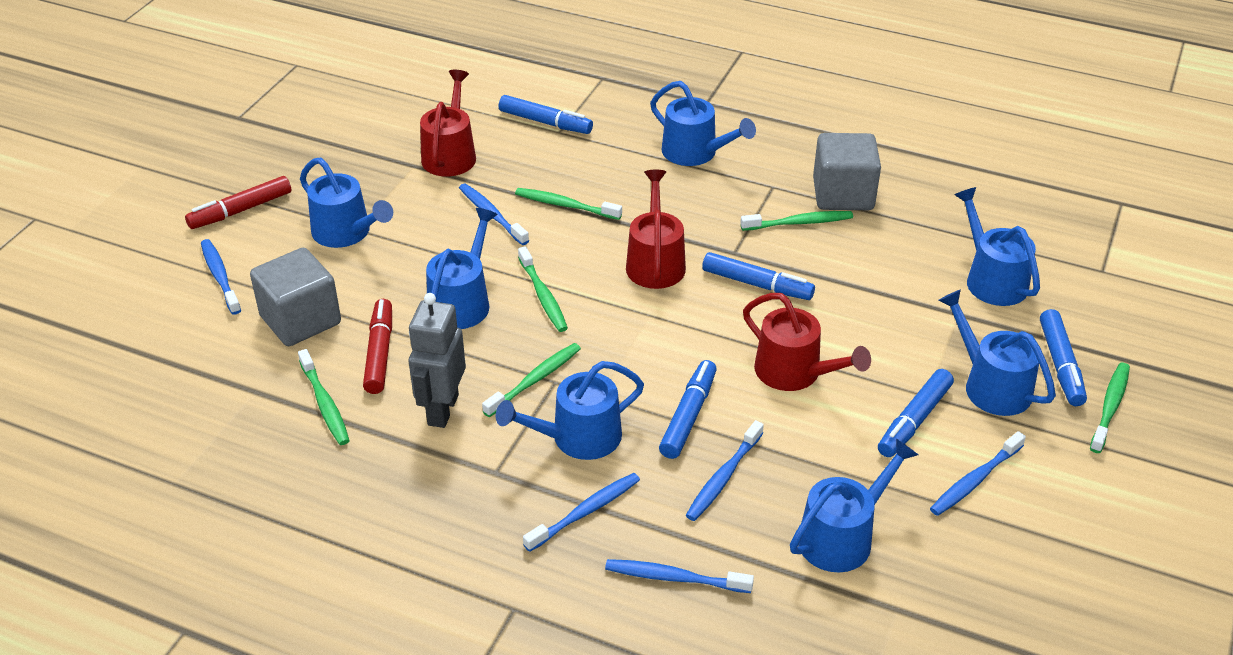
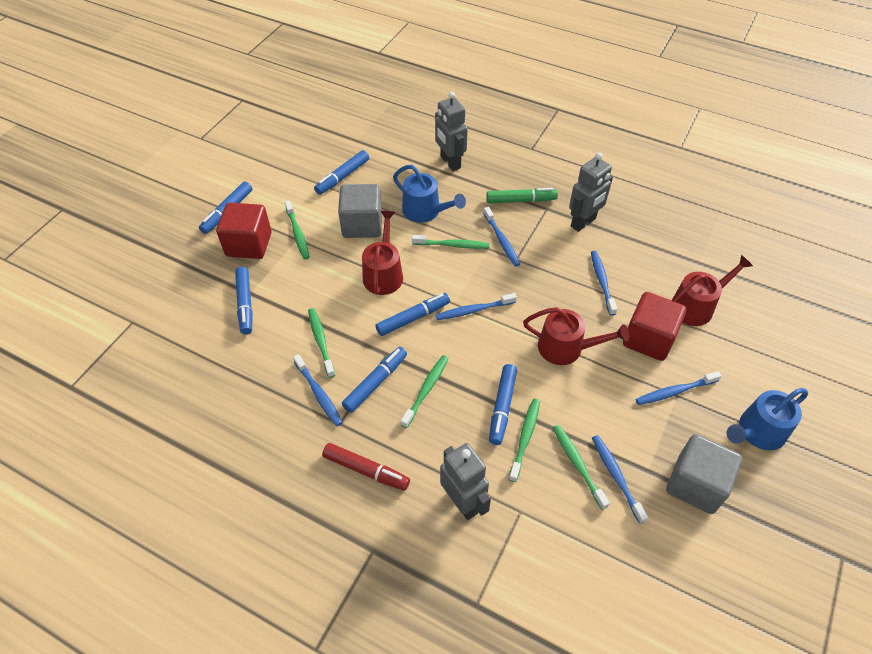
blue marker: [499,95,593,134] [659,360,717,459] [702,252,815,300] [878,369,954,457] [1040,309,1087,406] = 5 -> [199,182,252,234] [235,267,253,334] [314,150,369,195] [342,347,407,413] [375,293,450,336] [489,364,517,445] = 6
blue watering can: [300,158,393,248] [426,208,498,329] [496,361,644,460] [650,81,756,166] [790,438,918,573] [938,289,1056,416] [955,187,1040,306] = 7 -> [393,165,466,223] [726,388,808,450] = 2
green marker: none = 0 -> [486,188,558,203] = 1
grey robot: [409,293,466,428] = 1 -> [435,92,468,171] [440,443,491,520] [569,153,613,232] = 3
red cube: none = 0 -> [216,203,271,259] [623,292,687,361] = 2
red marker: [185,176,291,229] [363,299,392,394] = 2 -> [322,443,410,491] = 1

